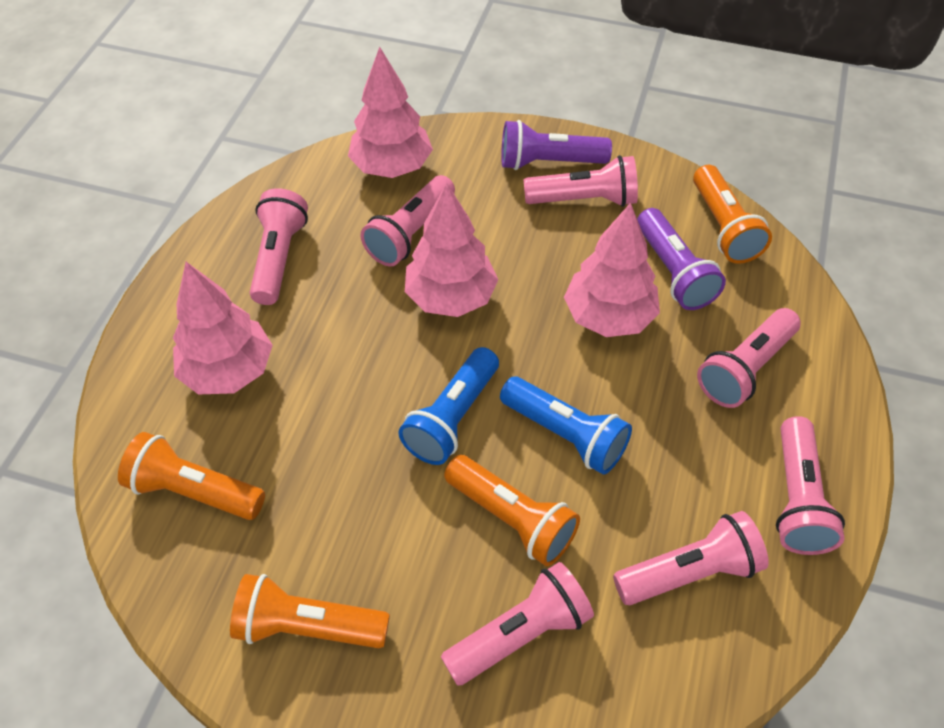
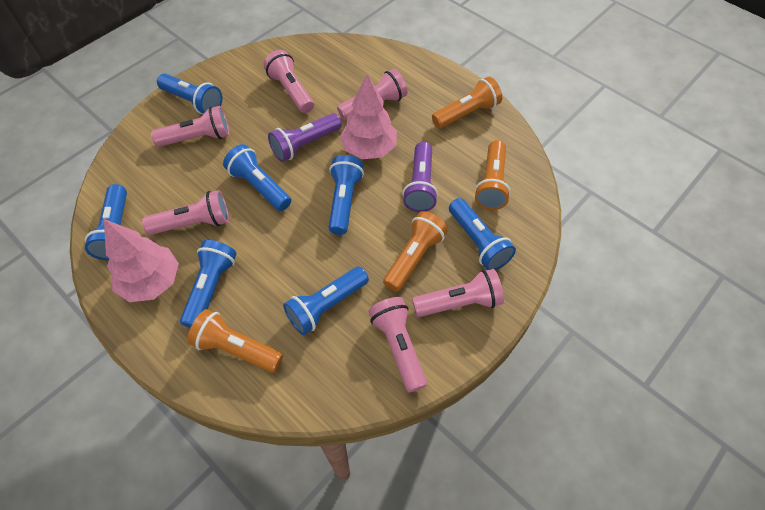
blue flashlight: [398,347,499,465] [500,377,632,475] = 2 -> [85,184,127,261] [157,74,222,114] [180,240,237,328] [223,144,291,211] [283,267,369,335] [329,155,364,235] [449,198,516,270] = 7
pink flashlight: [250,188,308,305] [361,175,455,266] [441,562,594,686] [524,155,638,207] [613,511,769,605] [697,308,801,408] [776,416,845,555] = 7 -> [142,190,229,235] [151,106,230,147] [264,50,314,113] [337,69,407,120] [368,297,427,393] [412,269,504,317] = 6
pink tree: [173,262,273,395] [348,47,433,178] [405,183,498,317] [564,203,660,337] = 4 -> [104,219,179,302] [340,74,397,159] = 2

